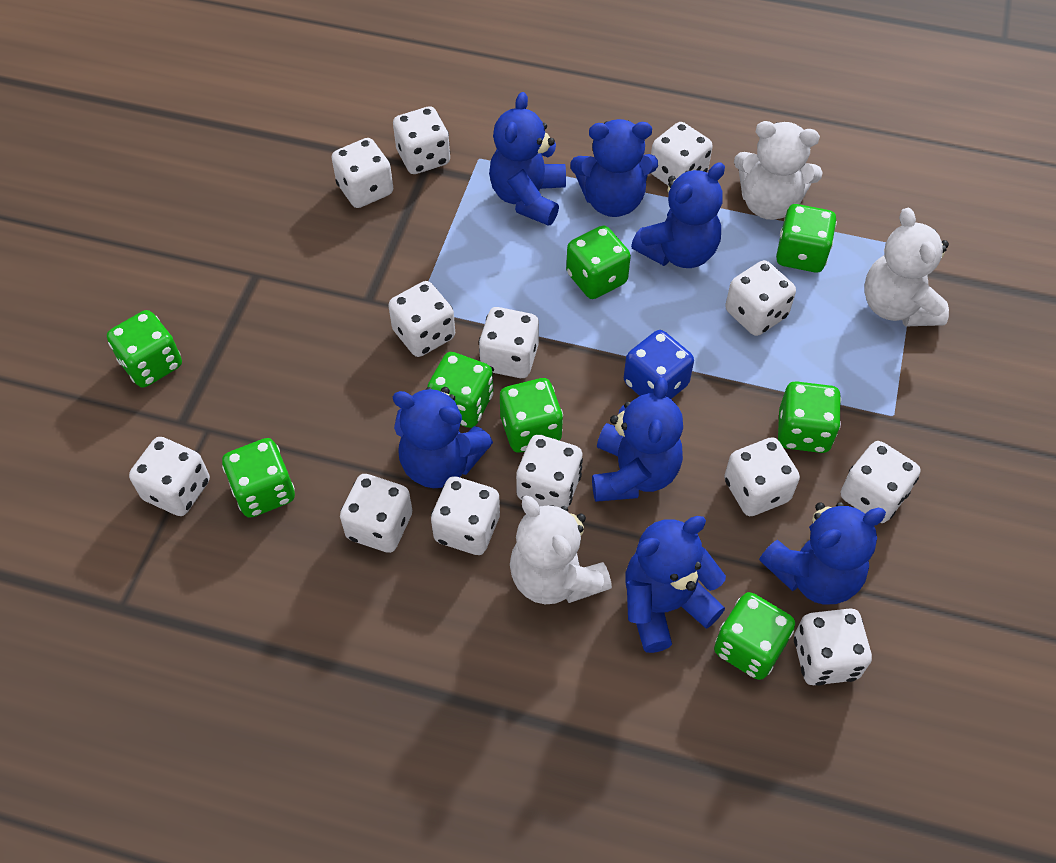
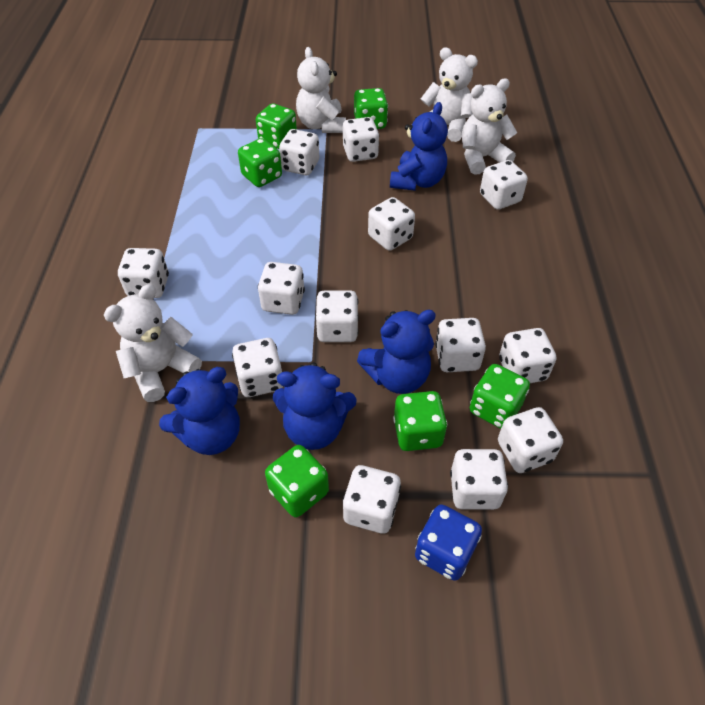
blue teddy bear: [393,387,493,488] [489,92,566,226] [570,119,658,217] [592,378,683,502] [625,516,726,653] [631,163,725,268] [759,502,886,605] = 7 -> [159,367,240,455] [273,362,356,450] [357,310,436,394] [390,102,448,191] = 4
green dice: [107,310,182,388] [222,438,295,518] [427,352,493,428] [500,378,563,452] [566,226,631,299] [714,592,795,680] [776,204,837,273] [778,381,841,453] = 8 -> [238,138,282,187] [256,103,297,149] [265,445,329,518] [354,88,388,129] [393,391,447,451] [470,364,530,429] = 6
white teddy bear: [510,495,612,604] [734,121,823,220] [865,208,949,327] = 3 -> [104,284,202,402] [296,47,346,133] [421,47,478,142] [462,78,517,175] = 4

